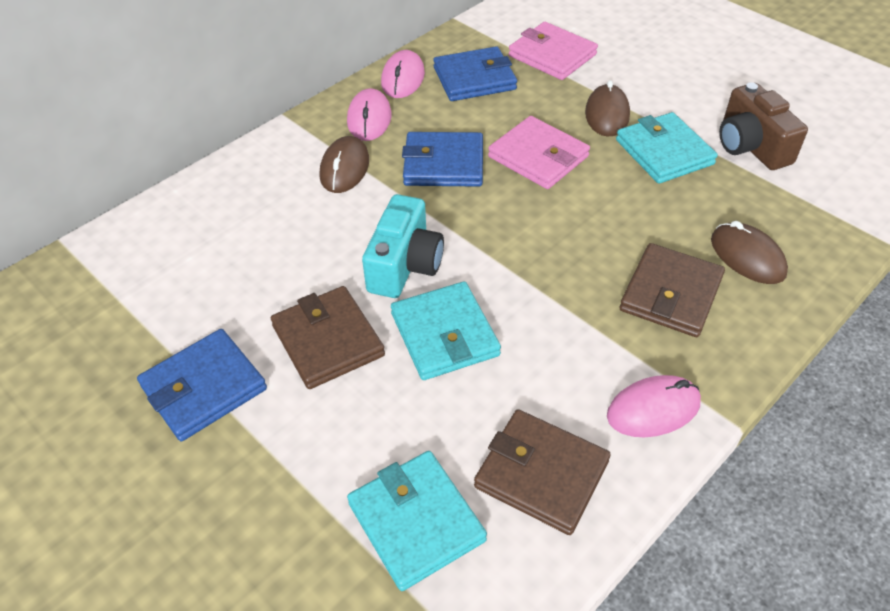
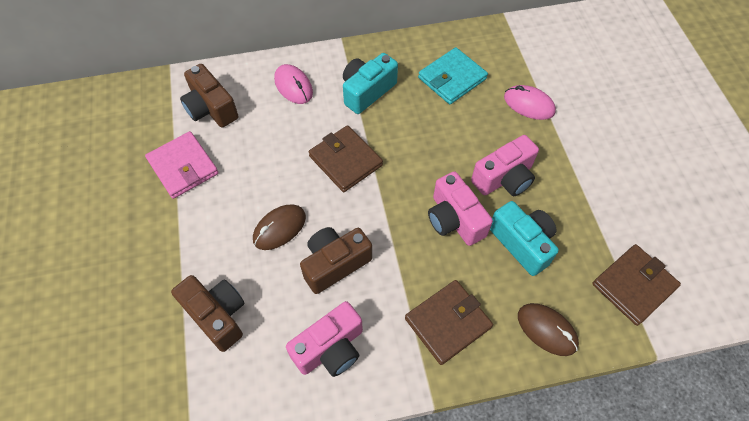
blue wallet: [137,329,267,441] [402,132,483,187] [433,46,517,101] = 3 -> none = 0
brown camera: [719,82,808,170] = 1 -> [171,275,245,352] [180,64,239,127] [300,227,372,294] = 3
brown mouse: [320,136,369,193] [585,80,630,137] [711,221,788,284] = 3 -> [253,205,306,250] [518,303,579,356] = 2
pink camera: none = 0 -> [286,301,363,377] [428,171,493,246] [471,135,539,196] = 3
pink mouse: [347,88,391,141] [381,50,425,98] [607,375,701,437] = 3 -> [274,64,313,104] [504,85,556,120] = 2
pink wallet: [488,116,590,189] [509,22,598,80] = 2 -> [145,131,219,199] = 1
turquoise camera: [362,194,444,298] = 1 -> [343,53,398,114] [490,201,559,276] = 2
turquoise wallet: [347,451,487,591] [391,281,501,380] [616,112,718,184] = 3 -> [418,47,488,104] = 1

